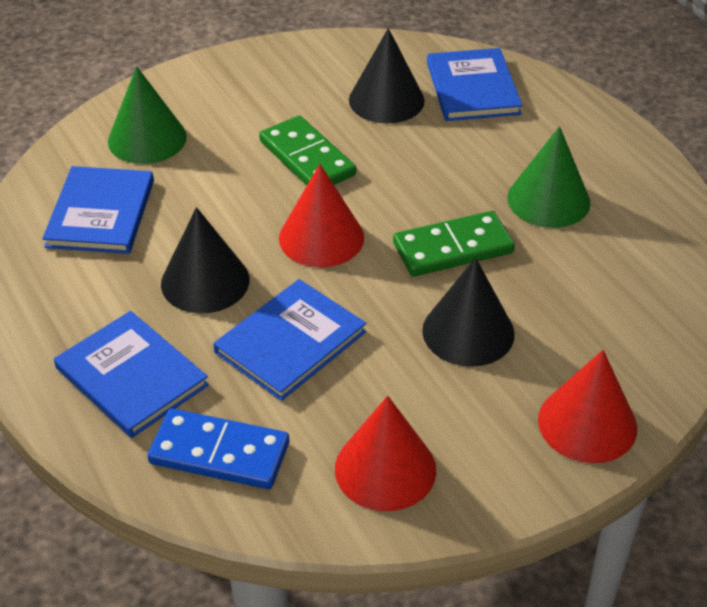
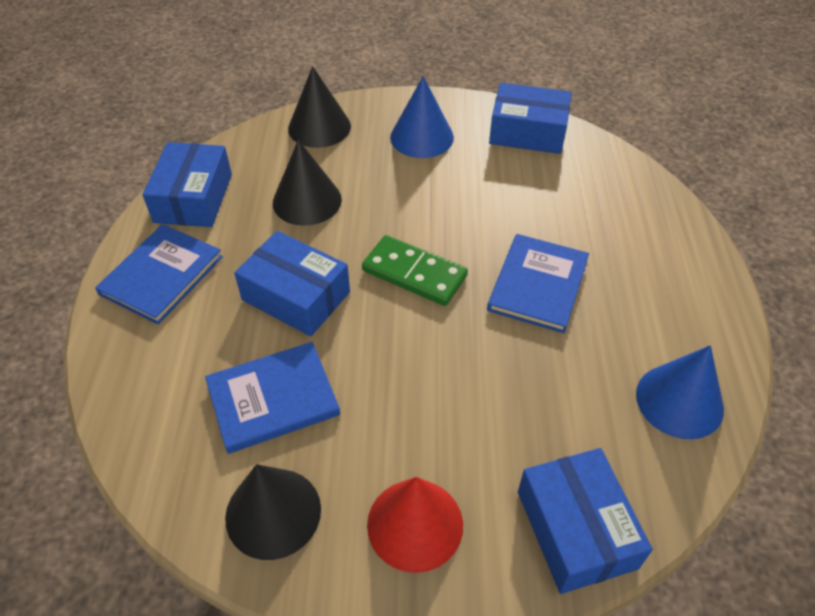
blue book: [42,166,154,254] [54,311,209,438] [213,279,366,401] [427,48,522,121] = 4 -> [95,224,223,325] [205,342,340,454] [487,234,589,333] = 3
blue box: none = 0 -> [142,142,232,227] [234,231,350,336] [489,83,572,154] [518,448,653,594] = 4
blue cone: none = 0 -> [390,76,454,158] [636,345,724,439] = 2
blue domino: [148,408,289,489] = 1 -> none = 0
green cone: [108,66,187,164] [507,126,590,228] = 2 -> none = 0
green domino: [259,115,356,185] [393,211,515,277] = 2 -> [362,235,468,306] = 1
red cone: [279,164,364,267] [335,396,436,511] [538,350,637,463] = 3 -> [367,477,463,573] = 1

